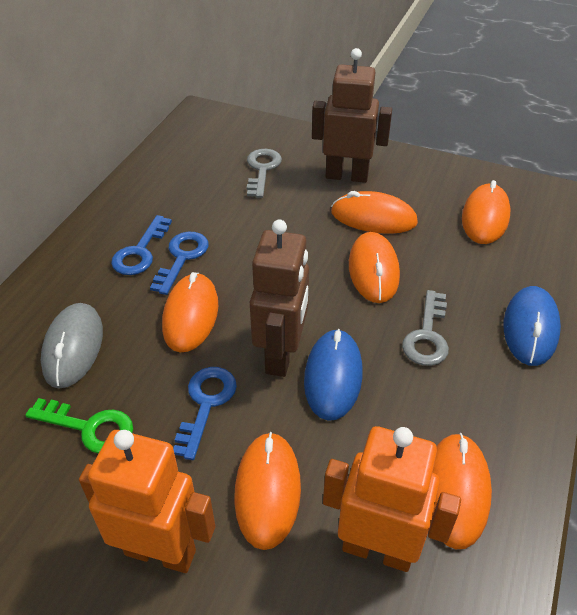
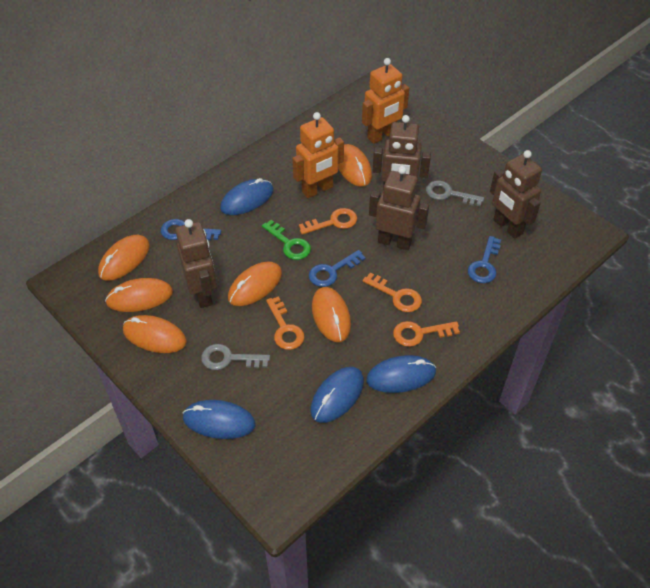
blue mouse: [304,329,362,421] [503,286,561,366] = 2 -> [182,400,255,439] [220,178,274,215] [310,367,364,423] [366,355,436,393] = 4
brown robot: [250,219,309,377] [312,48,392,183] = 2 -> [175,219,217,308] [369,166,429,250] [373,115,431,189] [490,150,542,239] = 4
grey mouse: [41,303,103,389] = 1 -> none = 0
orange key: none = 0 -> [266,296,304,350] [299,208,357,235] [362,273,422,312] [393,321,460,347] = 4

